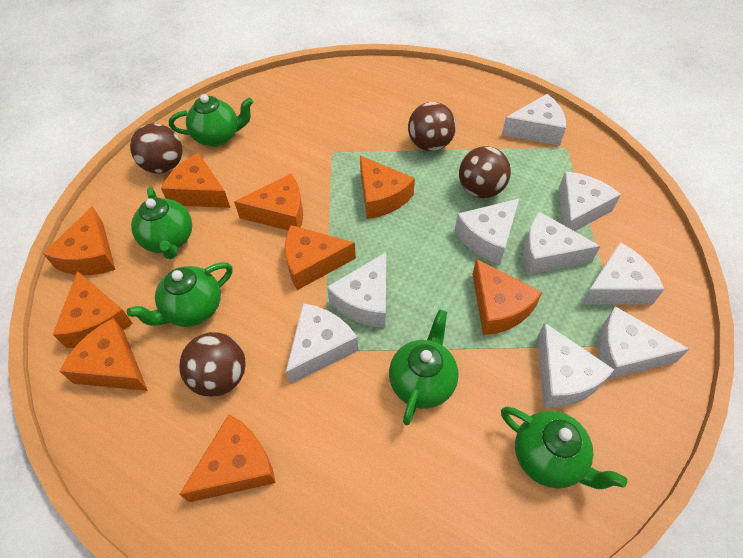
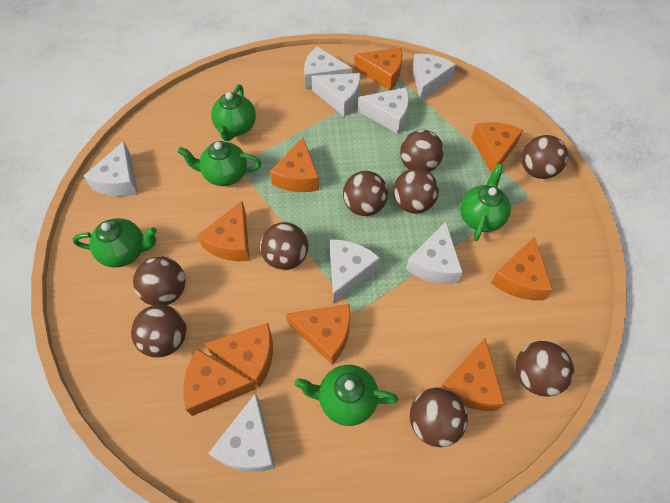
brown ball: [130,123,182,174] [179,332,245,397] [408,102,456,151] [459,146,511,198] = 4 -> [131,304,186,358] [133,256,186,305] [260,222,308,270] [343,171,388,216] [393,168,439,214] [400,130,444,172] [410,388,468,447] [515,341,574,397] [521,135,568,179] = 9
white cheese: [286,303,358,384] [327,252,386,327] [455,198,520,264] [502,94,566,146] [523,212,600,275] [537,323,614,407] [558,172,621,231] [581,242,664,305] [598,306,689,380] = 9 -> [83,141,138,197] [208,393,276,472] [304,46,353,89] [311,73,360,117] [330,239,380,303] [358,88,409,134] [406,222,463,284] [412,54,456,102] = 8

